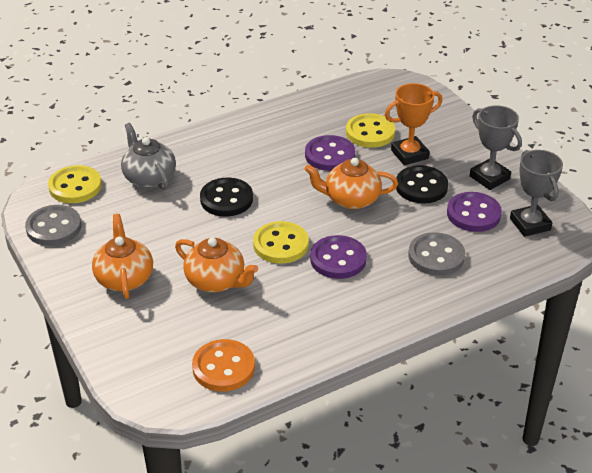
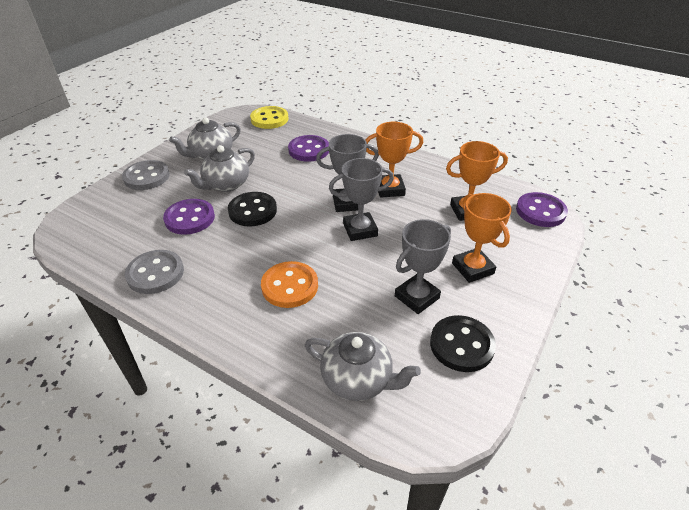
grey teapot: [121,123,176,190] = 1 -> [169,117,241,160] [184,145,255,192] [305,332,421,401] = 3
grey trophy: [470,105,522,190] [510,150,563,237] = 2 -> [316,134,379,212] [329,158,394,241] [395,219,451,314] = 3
orange teapot: [92,214,153,299] [175,238,258,292] [305,158,398,209] = 3 -> none = 0
orange trophy: [385,83,442,165] = 1 -> [366,122,423,198] [446,141,508,221] [452,193,512,283] = 3
yellow button: [48,165,102,203] [253,221,309,264] [346,113,395,148] = 3 -> [250,106,289,129] = 1

